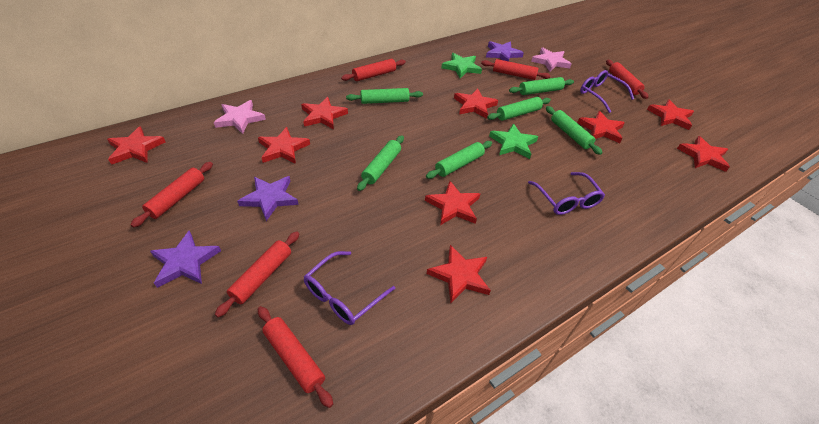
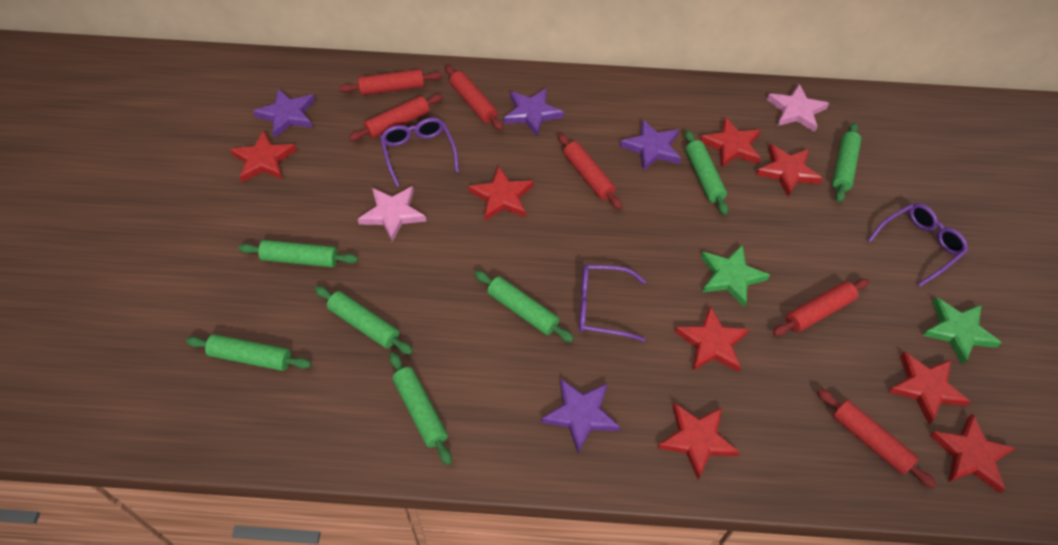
green rolling pin: [346,88,423,104] [357,135,404,191] [426,141,492,179] [487,97,551,121] [509,77,574,95] [546,106,603,155] = 6 -> [186,334,311,371] [239,240,358,267] [315,286,413,355] [389,352,452,465] [474,270,574,342] [685,130,729,215] [832,123,861,202] = 7
purple star: [150,230,221,288] [237,176,299,221] [486,41,524,61] = 3 -> [253,89,315,138] [503,88,564,136] [541,378,620,453] [620,119,681,171] = 4
red star: [107,126,165,165] [258,127,310,164] [301,97,348,129] [425,181,480,225] [427,245,491,303] [454,89,498,119] [577,111,625,143] [647,99,694,130] [677,136,730,172] = 9 -> [230,131,297,182] [468,166,534,221] [658,403,740,480] [675,306,750,372] [700,117,761,168] [756,144,823,197] [889,352,970,424] [930,413,1016,493] = 8

